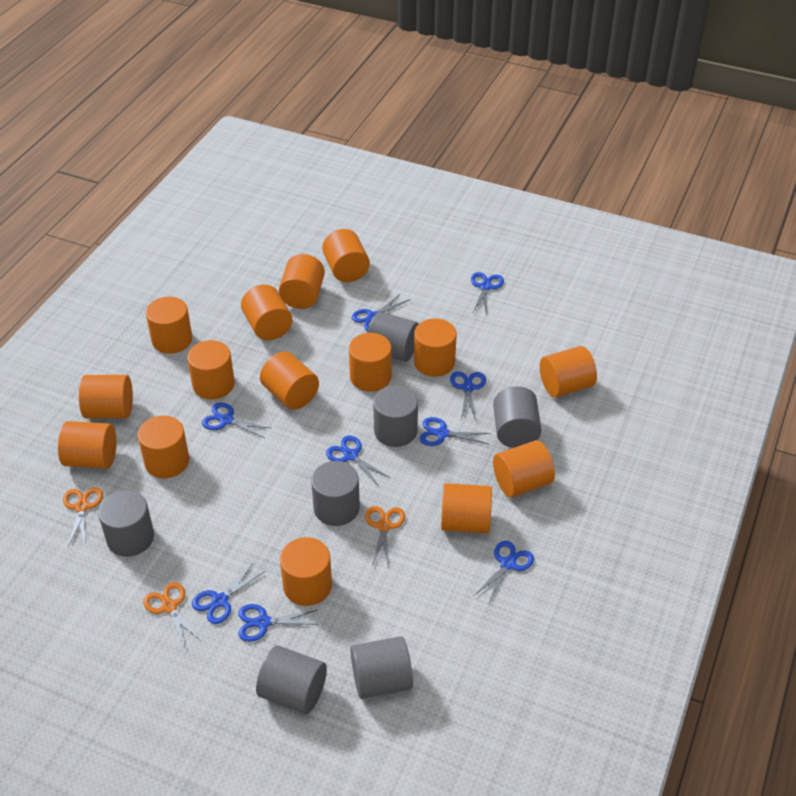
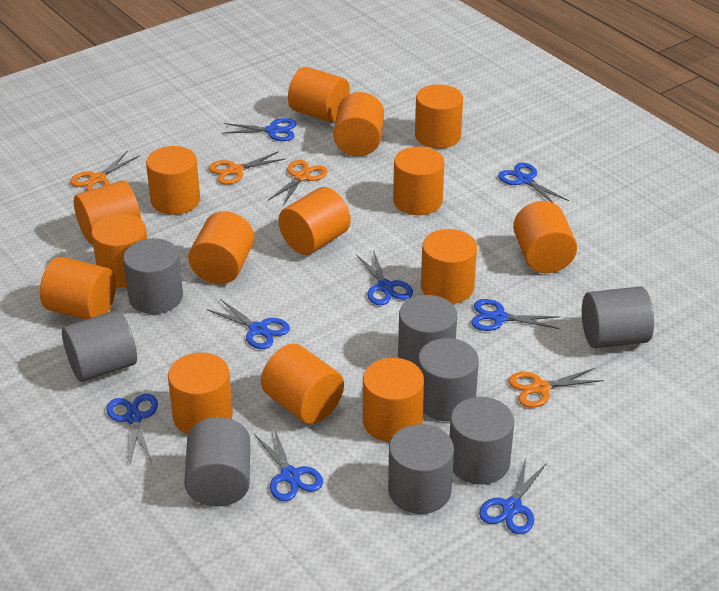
blue scissors: [192,562,265,624] [202,403,271,438] [238,604,318,642] [326,436,390,486] [352,293,410,331] [420,417,491,446] [450,372,486,420] [471,272,504,315] [474,541,534,603] = 9 -> [106,394,158,463] [207,299,290,349] [222,118,296,141] [254,428,323,501] [356,250,413,305] [471,299,560,331] [479,459,547,534] [498,163,569,203] = 8
grey cylinder: [98,490,154,557] [256,645,327,714] [311,461,360,526] [350,636,413,699] [367,312,419,362] [373,386,418,447] [493,386,542,448] = 7 -> [62,310,137,382] [123,238,183,314] [184,417,250,506] [388,424,454,514] [398,295,457,366] [418,338,479,421] [450,397,514,485] [582,287,654,348] = 8
orange scissors: [63,487,103,547] [143,582,201,648] [365,506,405,568] = 3 -> [70,152,140,191] [209,151,285,185] [267,160,328,206] [508,368,604,408] = 4

